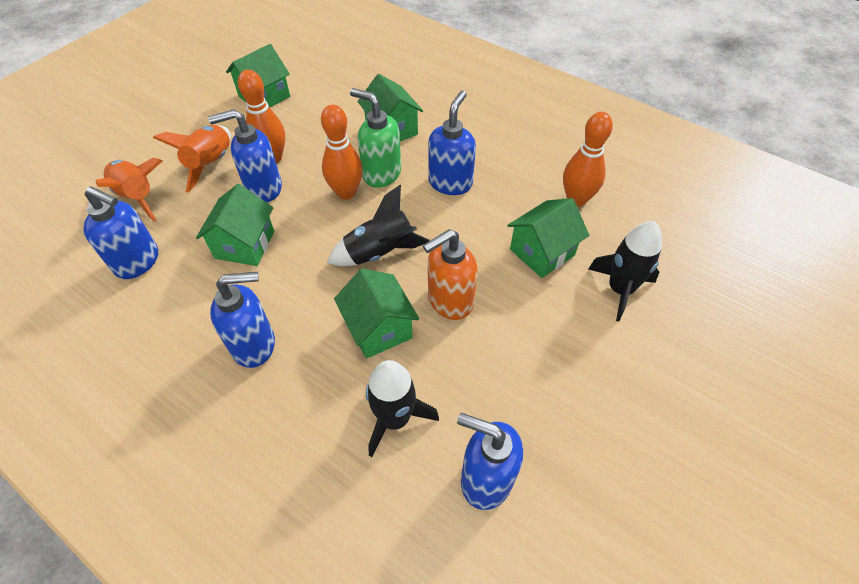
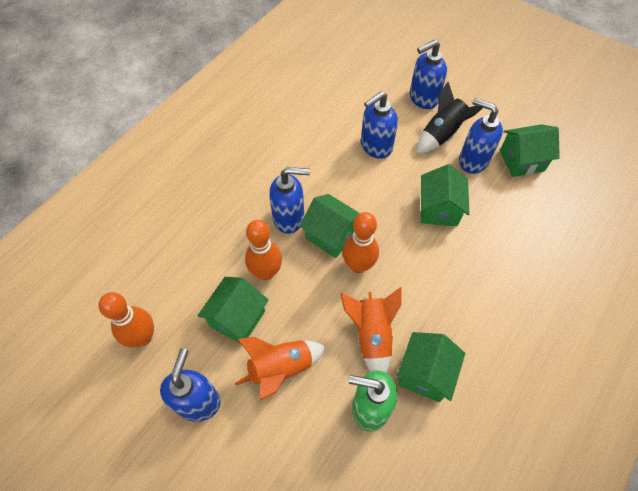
black rocket: [327,185,430,266] [366,360,439,457] [588,221,662,321] = 3 -> [417,82,483,154] = 1
orange soap dispenser: [423,229,478,320] = 1 -> none = 0

